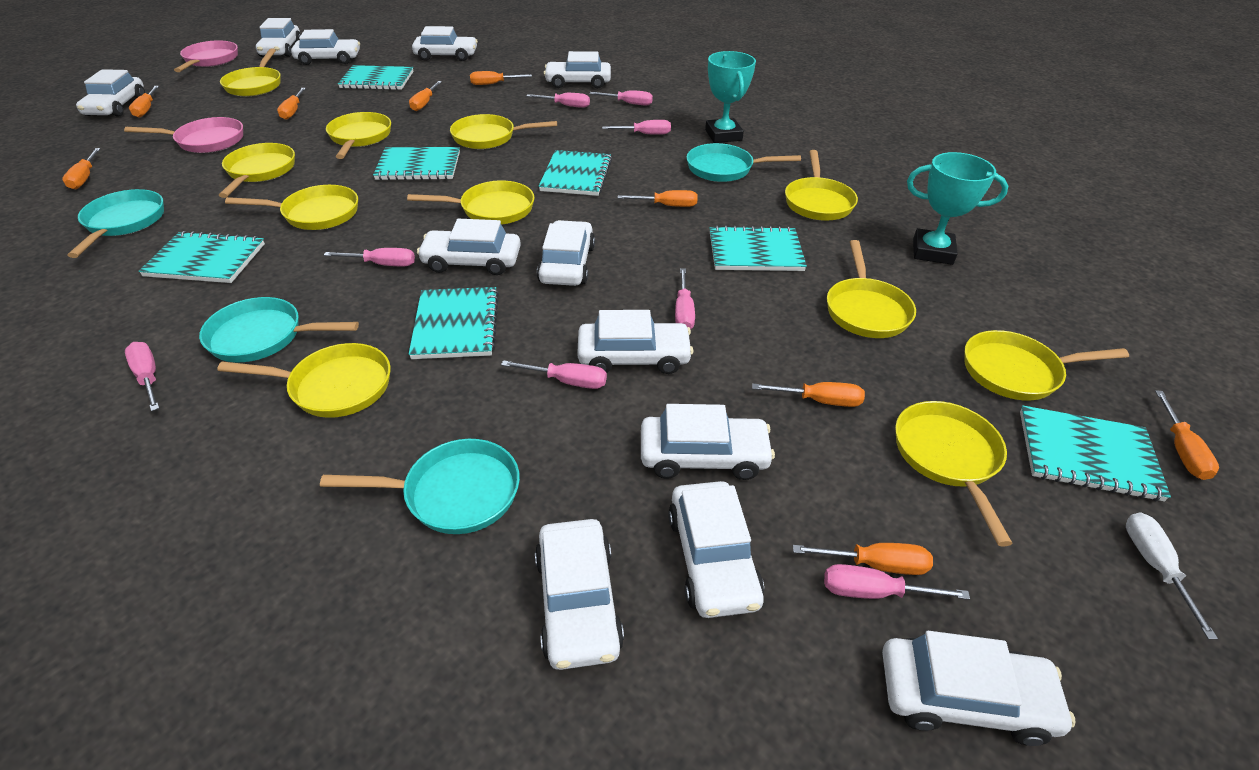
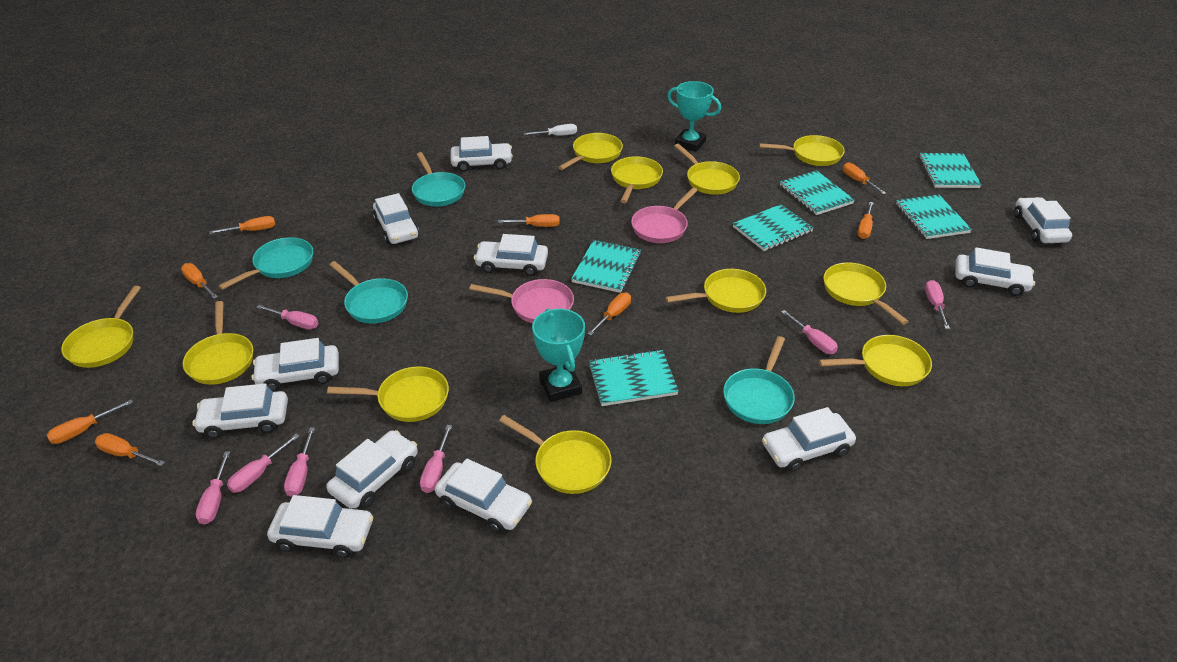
orange screwdriver: [62,148,101,189] [129,86,159,118] [277,88,306,120] [409,81,442,111] [470,71,532,85] [618,190,697,207] [752,382,865,407] [793,543,933,575] [1155,390,1219,480] = 9 -> [47,399,133,444] [95,433,165,466] [181,263,218,299] [210,216,275,234] [498,214,560,227] [587,292,631,335] [843,162,886,195] [858,202,874,239] = 8
pink screwdriver: [125,342,159,411] [324,248,415,267] [501,360,607,389] [527,93,590,108] [590,90,653,105] [602,120,671,135] [675,268,695,329] [824,564,970,600] = 8 -> [195,451,230,525] [227,434,299,493] [256,305,318,329] [284,427,315,497] [420,425,452,493] [781,310,838,354] [925,280,950,329] = 7
turquoise notebook: [139,231,265,283] [338,65,414,90] [373,147,460,180] [409,287,499,359] [539,150,612,196] [710,226,807,271] [1020,405,1171,501] = 7 -> [571,240,641,293] [589,349,679,406] [733,204,814,251] [780,170,855,215] [896,194,972,239] [919,153,982,188] = 6
white car: [76,69,145,117] [256,18,301,57] [291,29,360,65] [412,26,478,61] [417,219,521,275] [535,519,624,670] [537,220,595,286] [544,51,611,88] [577,310,693,374] [641,404,775,480] [668,481,764,618] [882,631,1076,746] = 12 -> [193,383,288,439] [251,338,339,392] [267,495,373,558] [326,430,418,509] [373,193,419,244] [435,459,532,533] [451,136,513,172] [474,234,548,276] [762,407,856,472] [955,247,1035,296] [1014,197,1072,243] = 11

